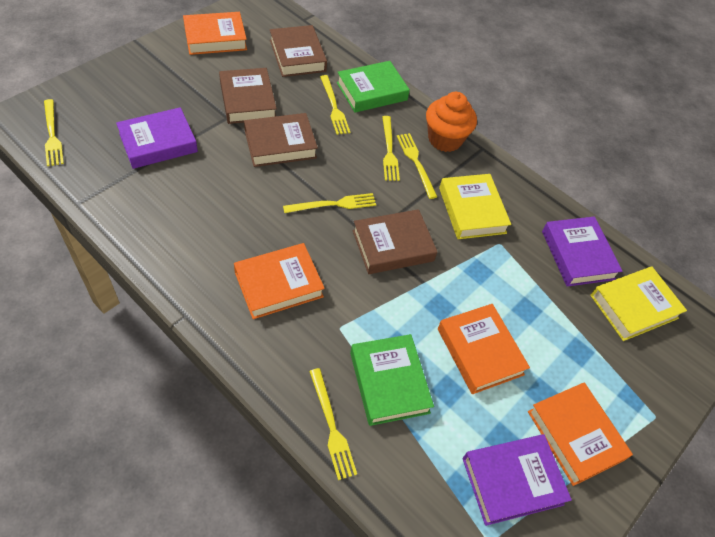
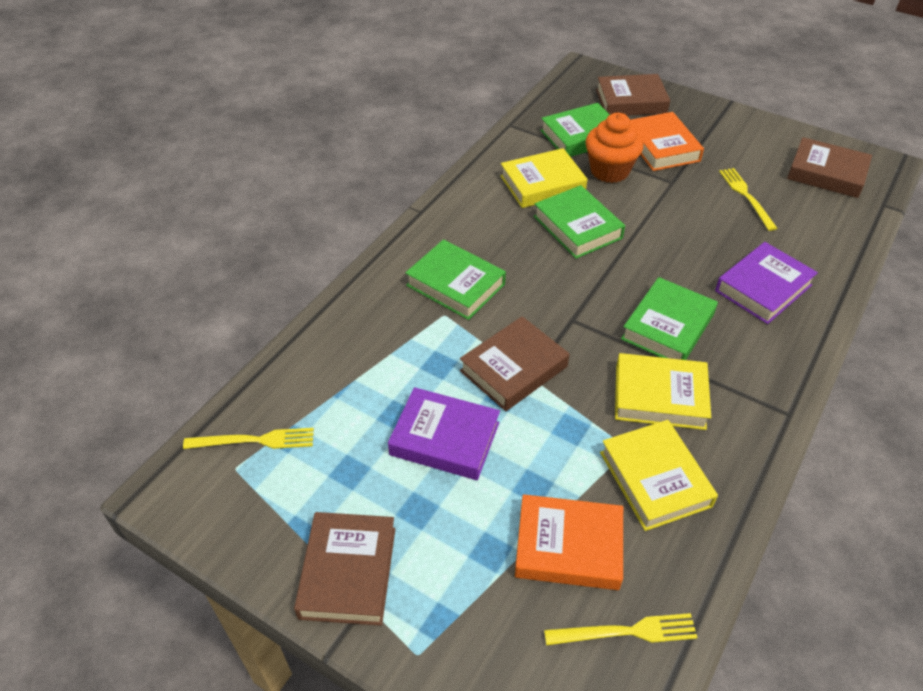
green book: [337,61,410,113] [350,334,434,426] = 2 -> [405,239,506,320] [534,185,625,259] [540,103,610,157] [621,277,718,360] = 4
orange book: [183,12,247,55] [234,243,325,319] [438,304,530,394] [528,382,633,486] = 4 -> [515,494,623,590] [630,112,704,171] = 2
purple book: [116,107,198,169] [462,434,572,526] [542,216,623,287] = 3 -> [388,387,500,480] [715,242,818,324] = 2
yellow book: [439,174,511,239] [590,267,687,341] = 2 -> [500,148,588,208] [600,420,718,531] [615,353,711,430] = 3
yellow fork: [44,99,64,166] [283,193,376,213] [309,368,357,480] [320,75,350,135] [382,116,400,181] [397,133,437,199] = 6 -> [183,428,314,449] [544,613,697,645] [719,168,778,231] = 3

